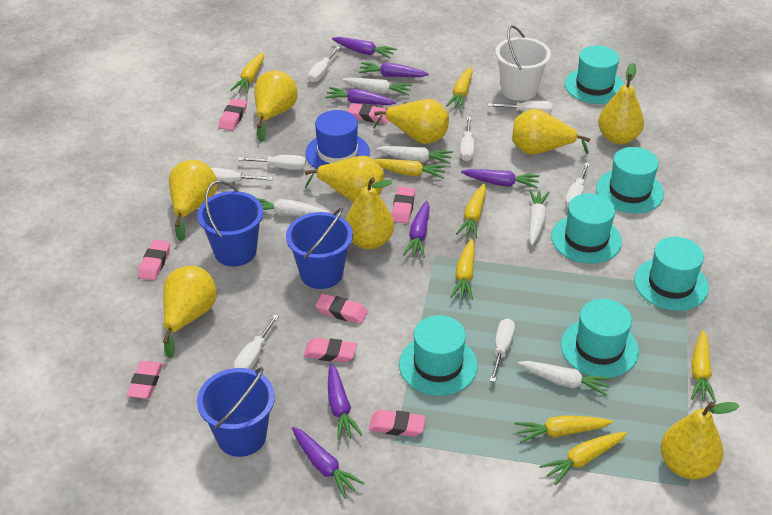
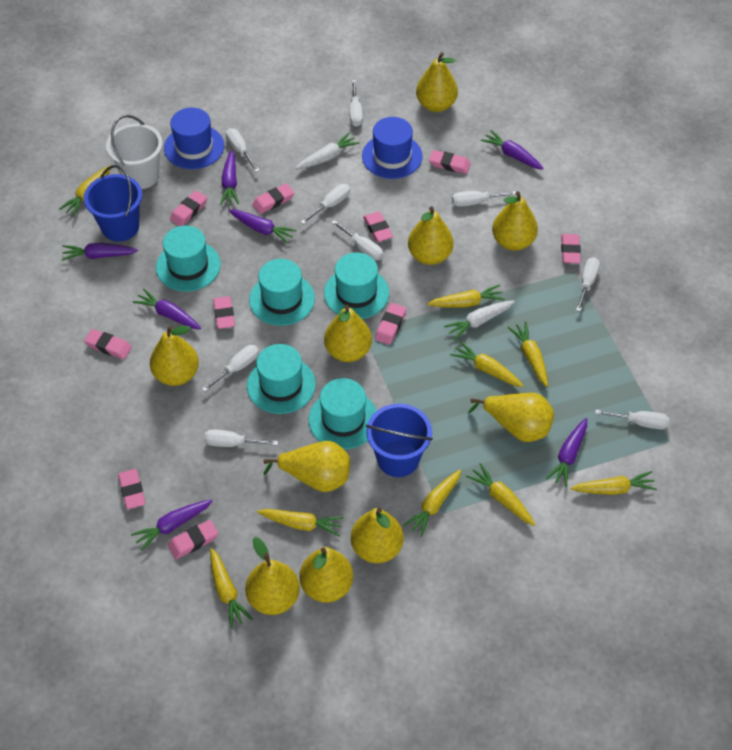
blue bucket: [197,180,263,267] [197,367,275,457] [286,208,353,289] = 3 -> [84,165,142,242] [366,404,433,477] = 2
blue hat: [305,110,370,169] = 1 -> [164,108,224,169] [362,117,423,179] = 2
pink eraser: [127,361,163,399] [138,240,170,280] [219,99,247,130] [304,338,357,363] [315,294,368,324] [347,103,388,124] [369,410,426,437] [391,186,415,224] = 8 -> [84,329,132,359] [118,469,145,509] [168,520,218,559] [170,190,207,226] [213,296,235,329] [252,183,294,214] [363,212,393,242] [375,303,406,345] [429,150,471,174] [561,234,581,263] = 10
turquoise hat: [399,315,478,396] [551,193,622,264] [561,299,639,378] [565,46,624,104] [596,147,664,213] [634,237,709,311] = 6 -> [156,226,221,291] [247,344,316,414] [249,259,315,326] [308,378,377,450] [324,252,389,319] = 5
white carrot: [257,198,330,216] [342,78,412,96] [377,146,453,164] [517,361,612,396] [529,189,550,245] = 5 -> [296,132,360,169] [444,301,515,340] = 2
white screwdriver: [211,168,273,183] [234,314,279,369] [238,155,306,170] [308,46,341,82] [460,117,474,161] [488,101,553,114] [490,318,515,382] [565,163,590,207] = 8 -> [202,345,259,392] [204,429,278,447] [226,128,260,172] [301,184,350,224] [331,220,383,260] [350,80,363,127] [452,191,516,207] [576,257,600,312] [595,410,669,430] = 9
yellow carrot: [231,52,264,93] [375,159,447,179] [446,67,473,109] [450,239,475,300] [456,184,486,238] [514,415,613,443] [540,432,627,485] [691,330,716,403] = 8 -> [59,165,111,216] [210,548,252,628] [257,509,344,537] [403,469,461,537] [427,284,505,308] [450,341,524,387] [466,463,535,526] [508,321,548,387] [570,471,657,495] = 9
yellow pear: [163,266,217,358] [169,160,217,241] [254,71,297,142] [305,156,384,202] [345,177,394,250] [373,99,449,144] [512,109,590,155] [598,63,644,144] [661,401,739,479] = 9 -> [150,326,199,386] [245,537,300,615] [263,441,350,492] [299,547,353,603] [324,305,372,362] [351,508,404,563] [408,206,453,265] [416,52,458,112] [468,393,554,442] [492,191,538,251] = 10

